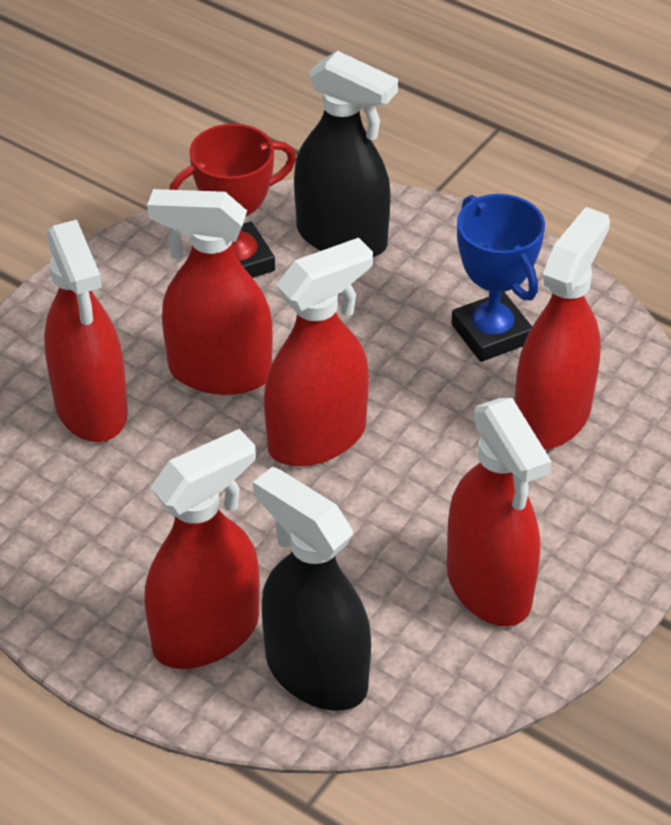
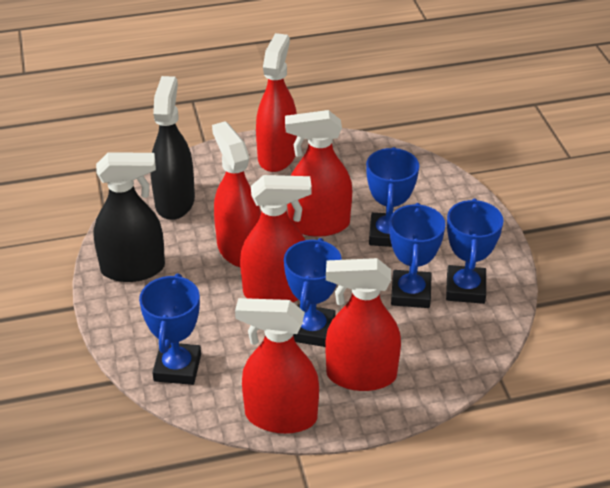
blue trophy: [451,194,545,362] = 1 -> [139,273,201,385] [284,238,342,347] [366,147,419,247] [389,203,446,308] [446,199,504,304] = 5
red trophy: [169,124,296,278] = 1 -> none = 0

